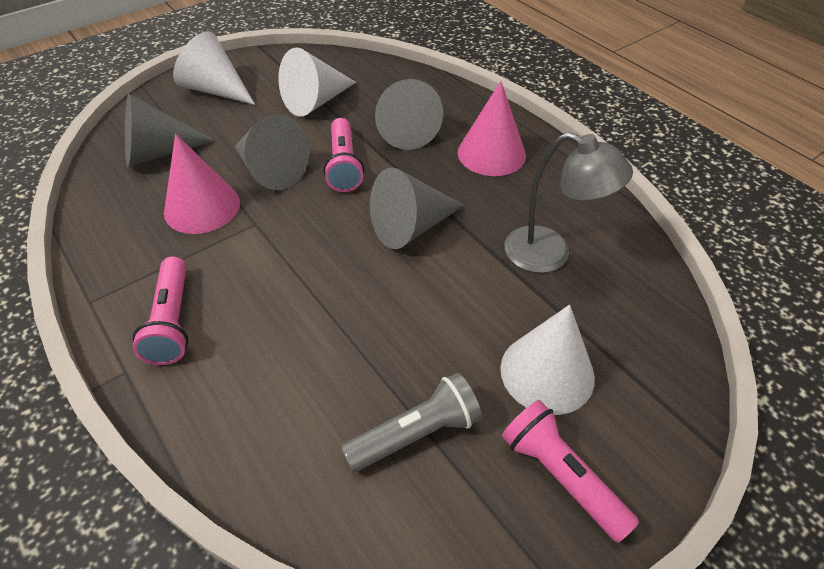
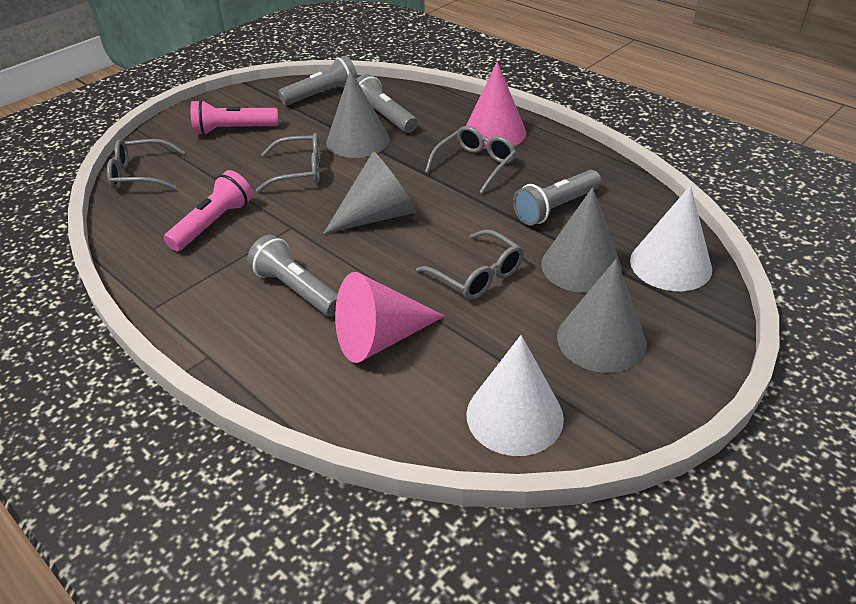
grey flashlight: [341,373,482,472] = 1 -> [247,235,338,317] [278,56,358,105] [356,74,417,133] [513,170,601,225] = 4
grey glasses: none = 0 -> [107,139,185,190] [256,133,320,192] [416,230,524,300] [425,126,516,194] = 4
grey lamp: [505,132,633,273] = 1 -> none = 0
pink flashlight: [133,256,188,365] [323,118,364,192] [502,400,639,543] = 3 -> [164,170,253,251] [191,100,278,135] = 2
white cone: [173,31,255,105] [278,47,356,117] [500,305,595,415] = 3 -> [466,335,564,456] [630,185,712,291] = 2

